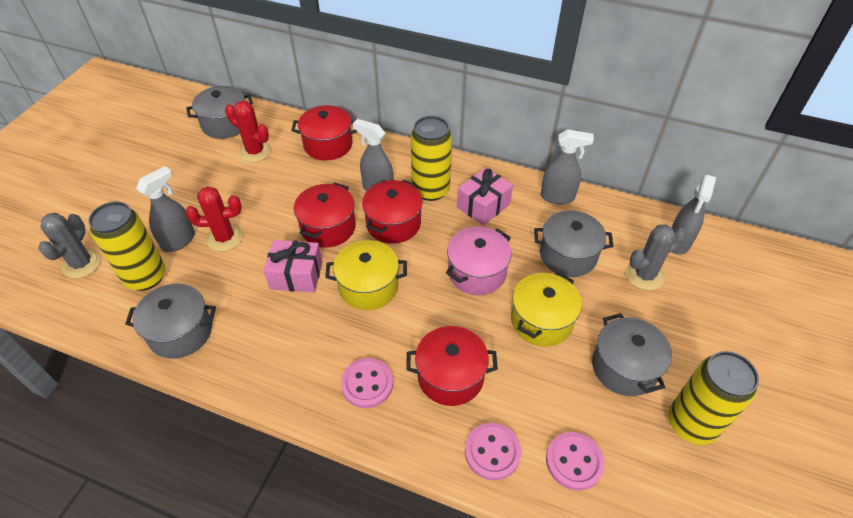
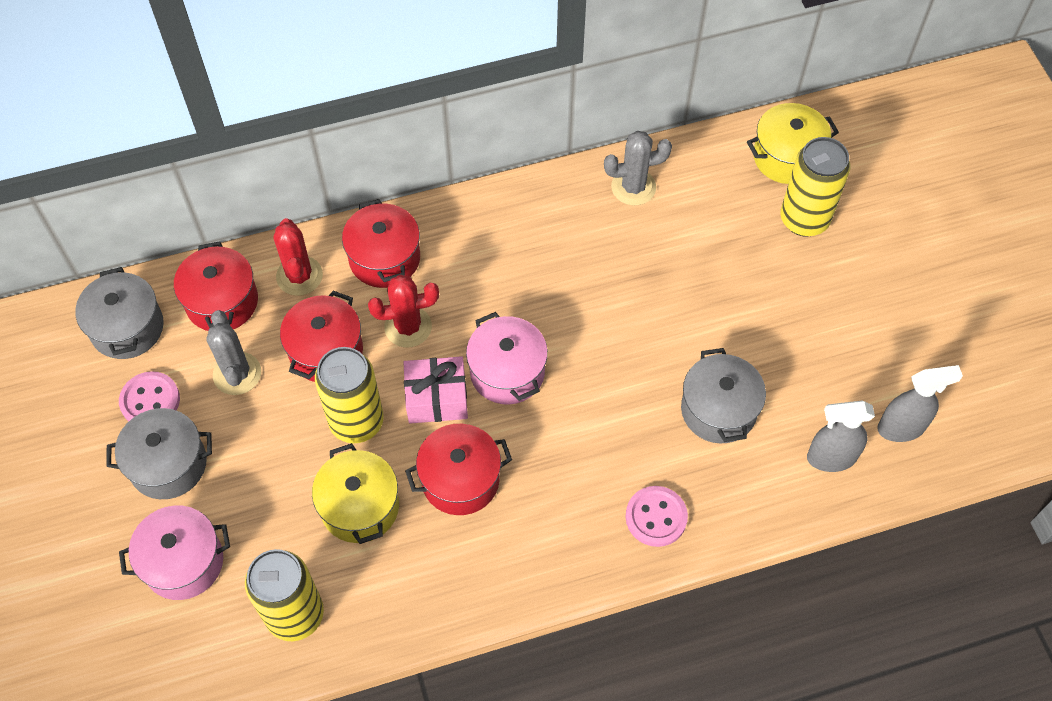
grey pot: [125,284,216,359] [186,86,253,139] [534,210,613,277] [592,313,672,396] = 4 -> [75,267,164,359] [106,408,212,499] [681,348,766,443] = 3
grey spray bottle: [136,166,195,252] [353,119,394,192] [540,129,594,205] [672,175,716,255] = 4 -> [807,400,875,472] [877,365,963,442] = 2
pink button: [341,358,393,408] [465,423,522,480] [546,432,605,490] = 3 -> [119,371,180,422] [626,486,688,547] = 2
pink gift: [263,240,322,293] [457,167,513,226] = 2 -> [403,356,468,424] = 1
pink pot: [446,227,512,295] = 1 -> [119,505,230,600] [466,312,548,405] = 2

